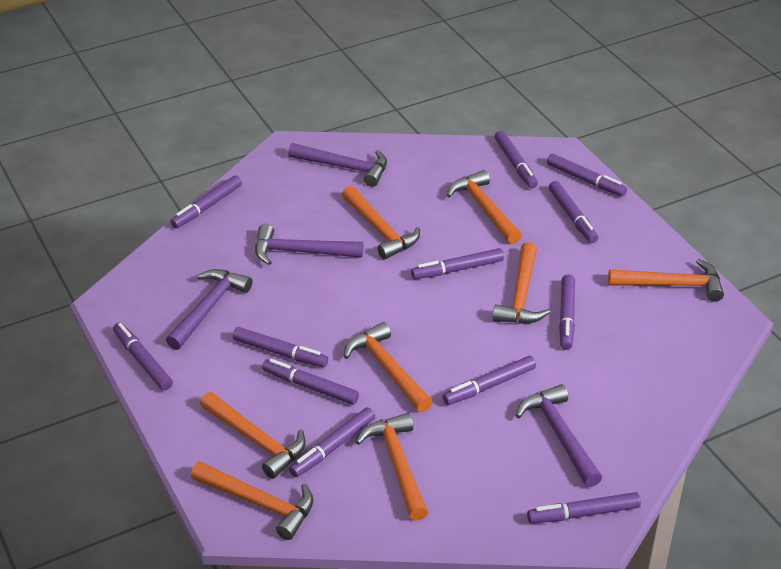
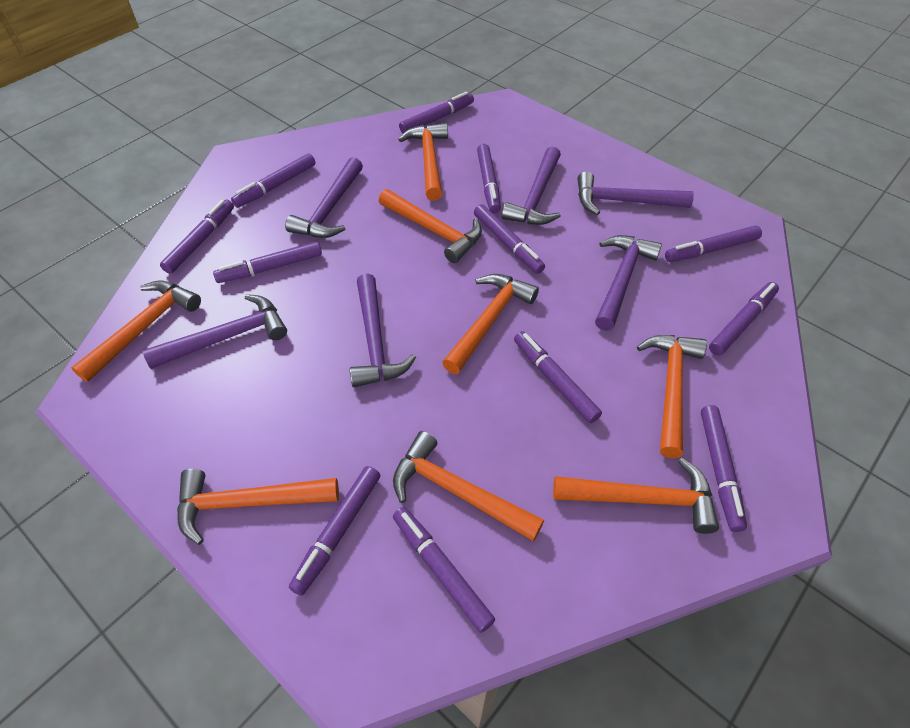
purple hammer: [166,269,252,350] [255,224,363,265] [288,143,387,187] [516,384,602,487] = 4 -> [142,294,287,369] [285,157,363,238] [350,274,416,387] [502,146,561,225] [578,171,694,215] [595,235,662,331] = 6

